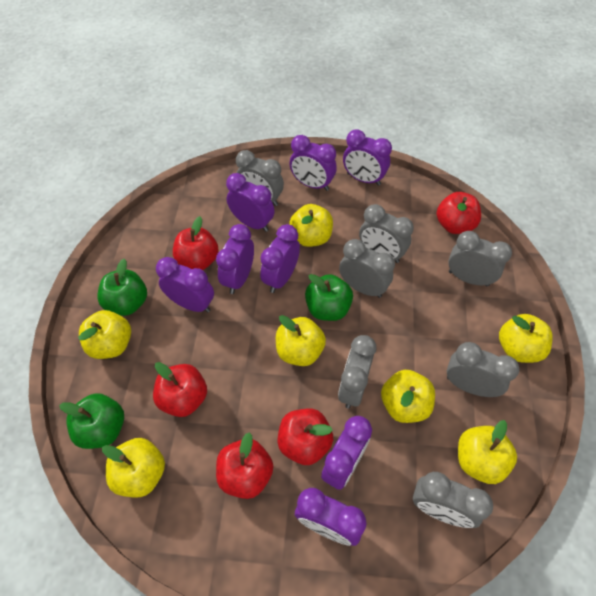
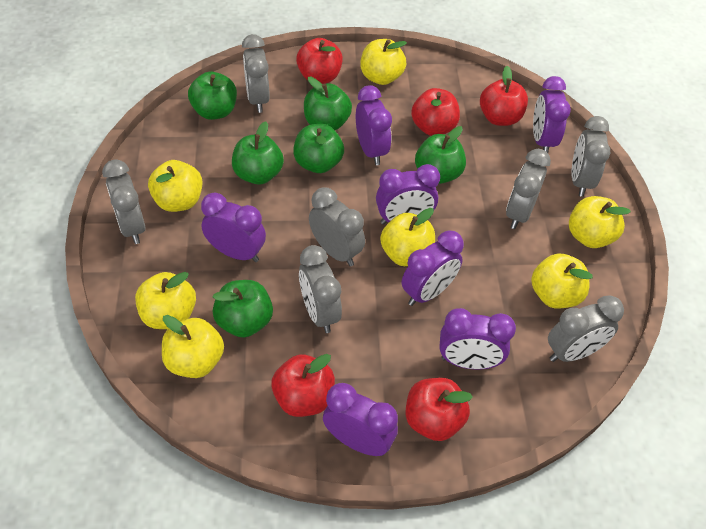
green apple: [59,393,124,449] [97,259,147,316] [305,274,353,321] = 3 -> [188,72,237,120] [213,280,273,337] [232,122,284,185] [293,124,344,173] [304,77,352,130] [415,126,466,184] = 6
purple clock: [156,257,214,313] [216,224,254,294] [226,173,275,232] [260,224,300,293] [289,135,337,191] [295,488,366,546] [321,416,372,490] [343,129,392,186] = 8 -> [201,192,266,262] [323,383,398,456] [356,85,392,165] [376,164,440,225] [402,231,464,306] [439,308,516,369] [533,76,571,153] = 7

